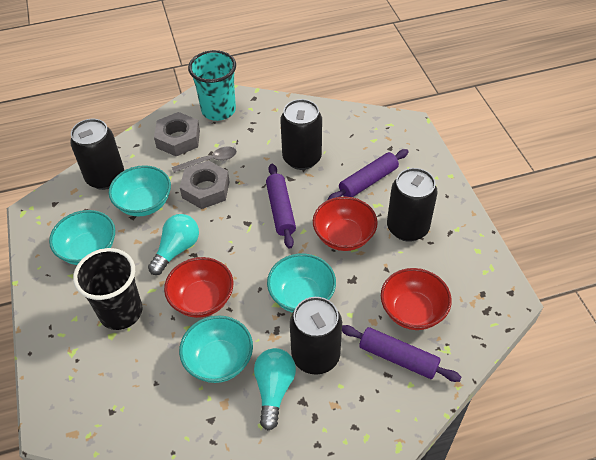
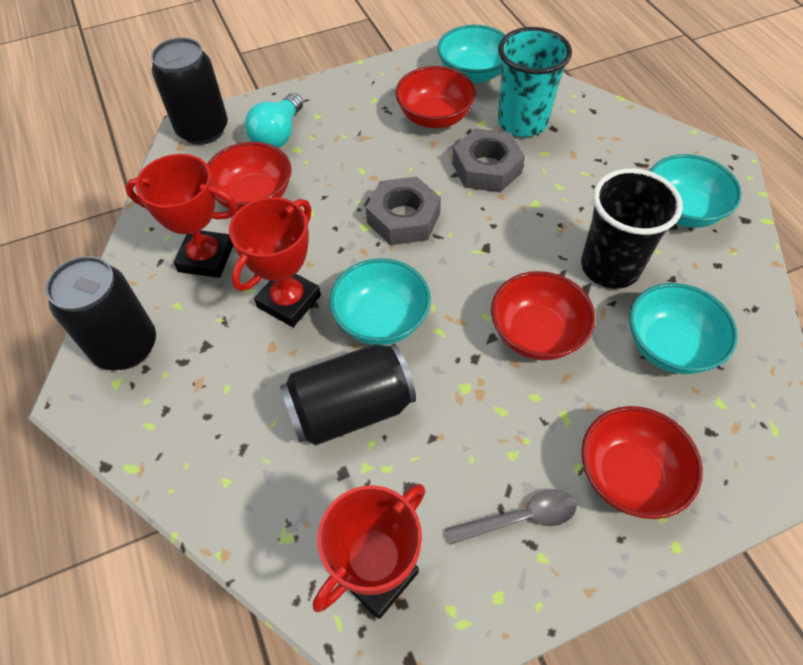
black can: [70,119,124,190] [280,99,322,170] [290,297,342,374] [387,168,438,242] = 4 -> [45,256,156,370] [151,38,228,145] [280,344,416,445] = 3
purple rolling pin: [266,164,296,249] [327,149,408,200] [342,325,462,382] = 3 -> none = 0
red bowl: [164,257,233,318] [313,197,378,251] [381,268,452,330] = 3 -> [207,142,292,212] [395,66,476,128] [491,271,595,360] [581,406,703,519] = 4
red trophy: none = 0 -> [125,154,237,278] [229,197,321,327] [313,484,426,619] = 3
turquoise light bulb: [148,214,199,275] [254,348,296,430] = 2 -> [245,93,303,148] = 1

